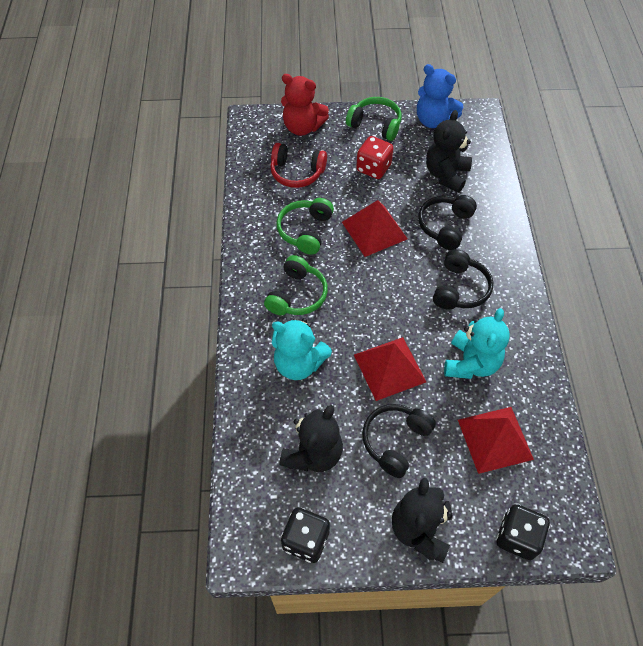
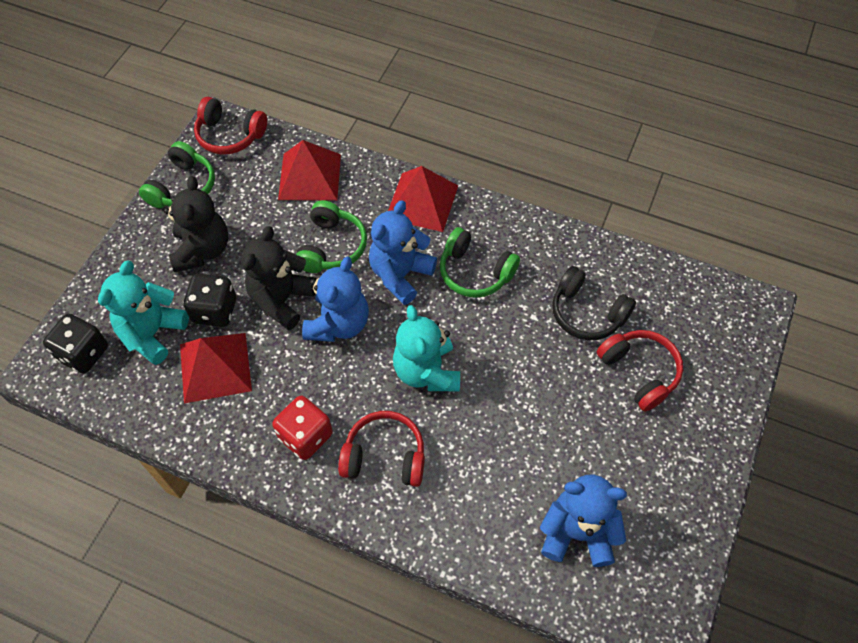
black headphones: [362,404,436,478] [418,195,477,250] [433,249,493,309] = 3 -> [552,266,636,340] = 1
black teddy bear: [279,405,343,472] [392,478,452,563] [426,110,472,193] = 3 -> [164,176,228,272] [242,226,317,330] = 2
blue teddy bear: [417,64,463,128] = 1 -> [302,257,369,342] [369,200,437,305] [540,475,627,567] = 3
red headphones: [270,143,327,188] = 1 -> [194,97,267,155] [338,411,425,487] [597,330,683,411] = 3
red teddy bear: [281,74,329,136] = 1 -> none = 0

